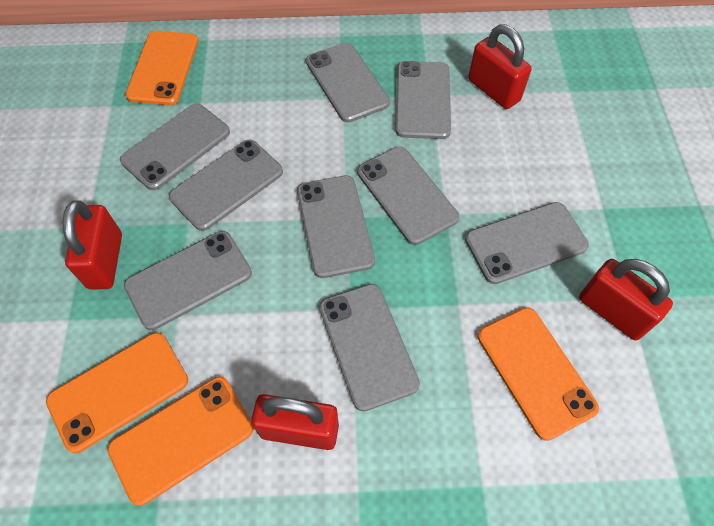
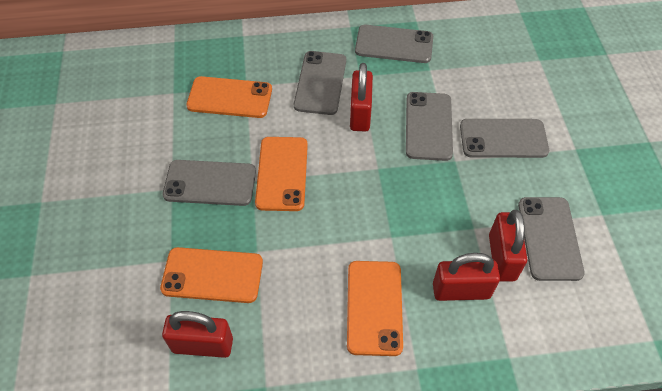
grey phone: [120,103,230,190] [124,231,252,330] [169,140,283,231] [297,176,375,278] [306,42,390,123] [319,284,420,411] [357,147,459,245] [395,61,451,139] [465,202,589,284] = 9 -> [163,160,256,206] [294,51,346,115] [355,25,433,63] [406,92,453,161] [460,119,549,158] [518,197,585,281] = 6

